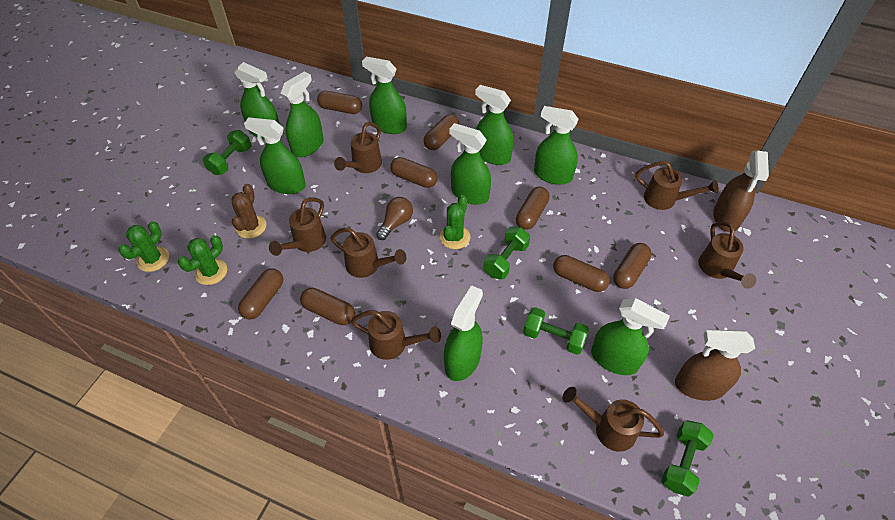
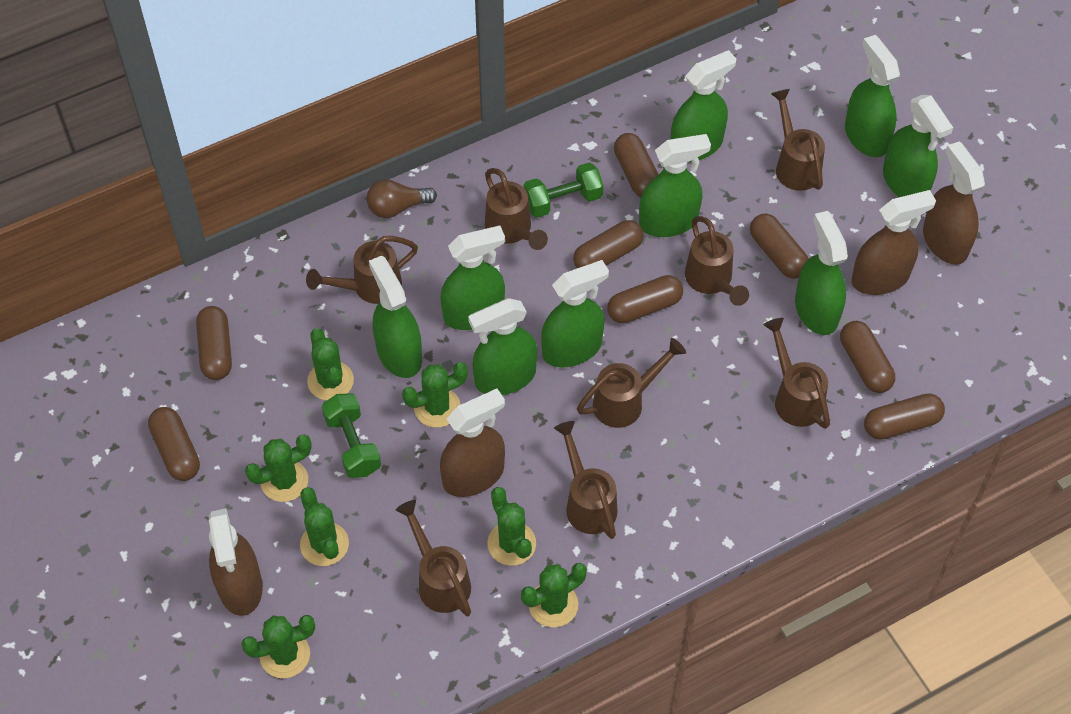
brown cactus: [232,184,267,239] = 1 -> none = 0
brown spray bottle: [675,329,755,401] [713,151,769,232] = 2 -> [209,508,263,616] [440,389,505,497] [852,190,936,295] [923,141,985,265] = 4
brown watering can: [269,197,326,256] [330,227,406,278] [334,122,382,173] [351,310,441,360] [562,387,664,452] [635,161,719,210] [698,221,756,289] = 7 -> [306,236,418,304] [396,500,471,616] [485,168,548,250] [554,421,617,539] [577,338,686,428] [685,216,749,306] [763,318,830,429] [771,89,825,191] = 8
green cactus: [118,221,169,272] [178,235,227,285] [440,195,470,249] = 3 -> [241,615,315,678] [245,435,312,502] [300,487,349,566] [307,329,354,401] [402,362,468,428] [487,487,536,566] [521,563,587,627] = 7
green dumbbell: [203,130,251,175] [484,227,530,279] [523,307,589,355] [661,420,714,497] = 4 -> [322,393,381,478] [523,163,603,218] = 2

